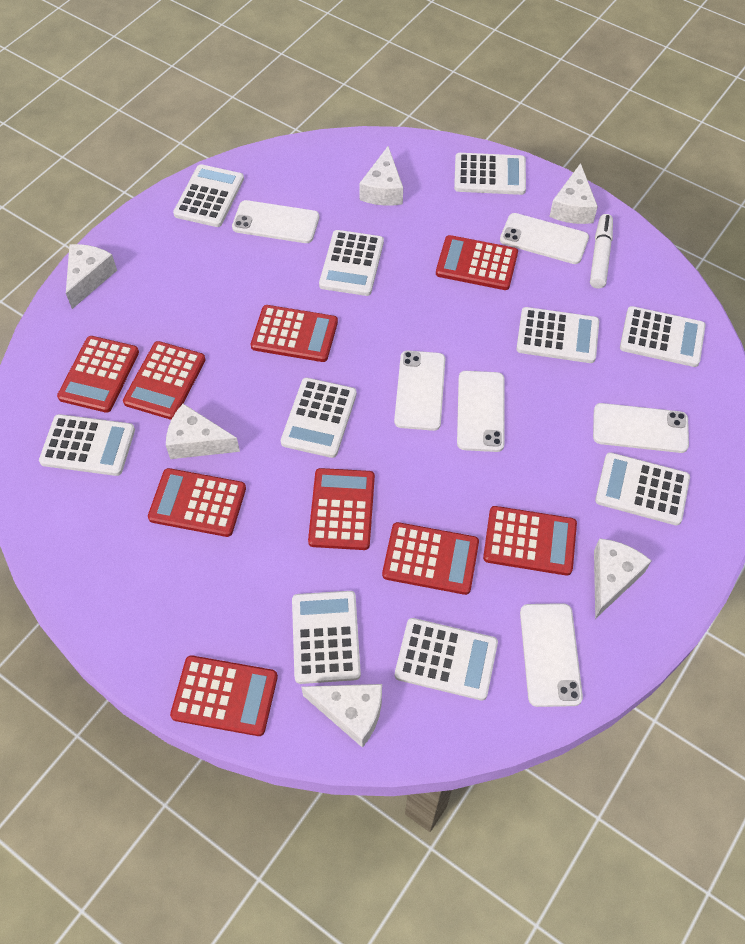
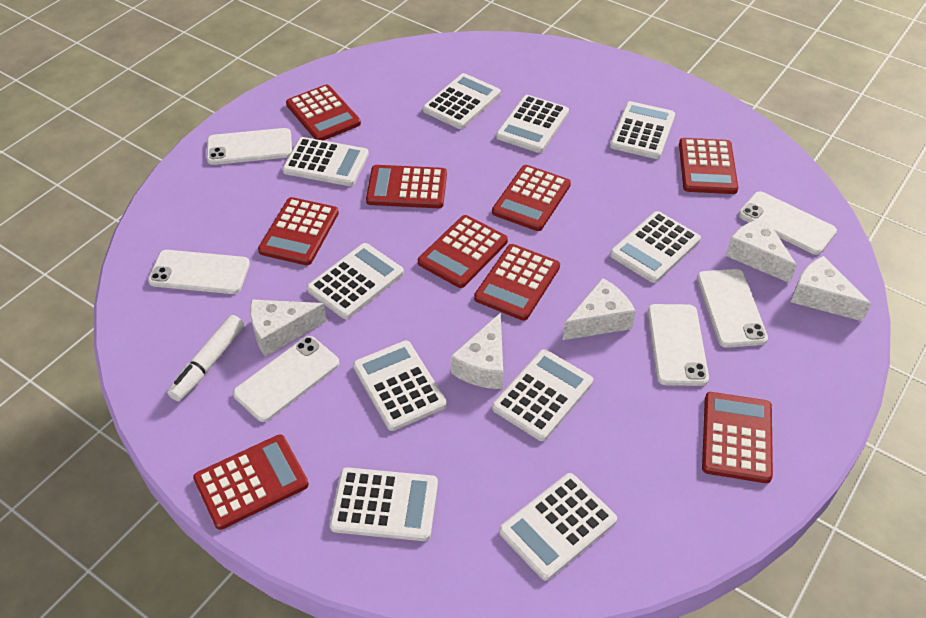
white cheese: [66,244,117,309] [166,404,240,459] [301,684,382,748] [359,146,403,206] [549,163,598,224] [594,538,651,619] = 6 -> [250,299,327,357] [451,313,503,389] [563,278,636,340] [726,217,797,283] [791,256,871,321] = 5

